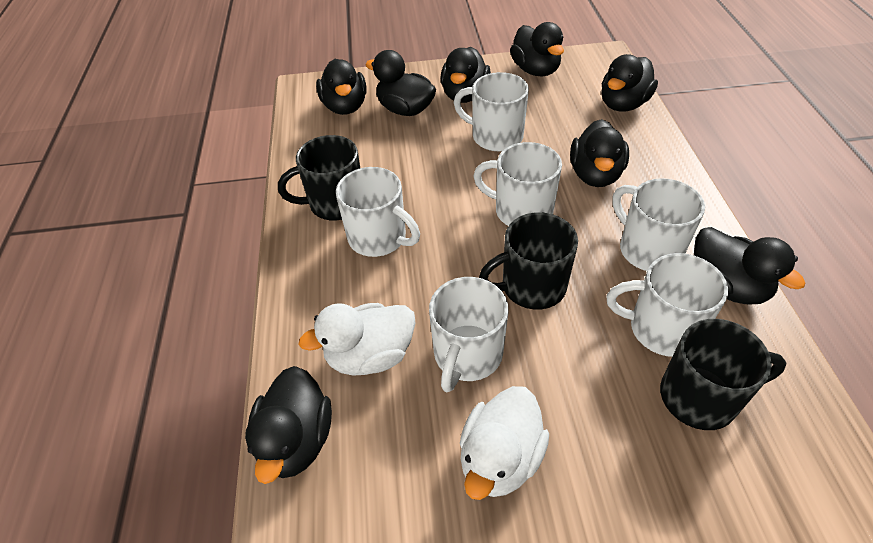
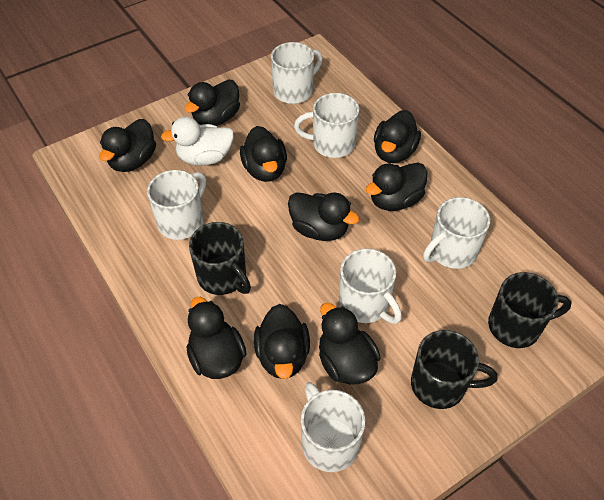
black duck: [245,366,332,484] [316,59,367,115] [365,50,436,116] [441,47,491,103] [510,22,564,76] [570,119,629,187] [601,54,658,111] [694,227,806,305] = 8 -> [99,119,156,172] [185,80,240,126] [187,297,247,379] [240,126,287,182] [254,304,310,379] [288,192,359,241] [319,303,381,385] [365,163,427,211] [374,110,421,163] = 9
white duck: [299,303,416,376] [460,386,549,500] = 2 -> [161,117,234,166] = 1

